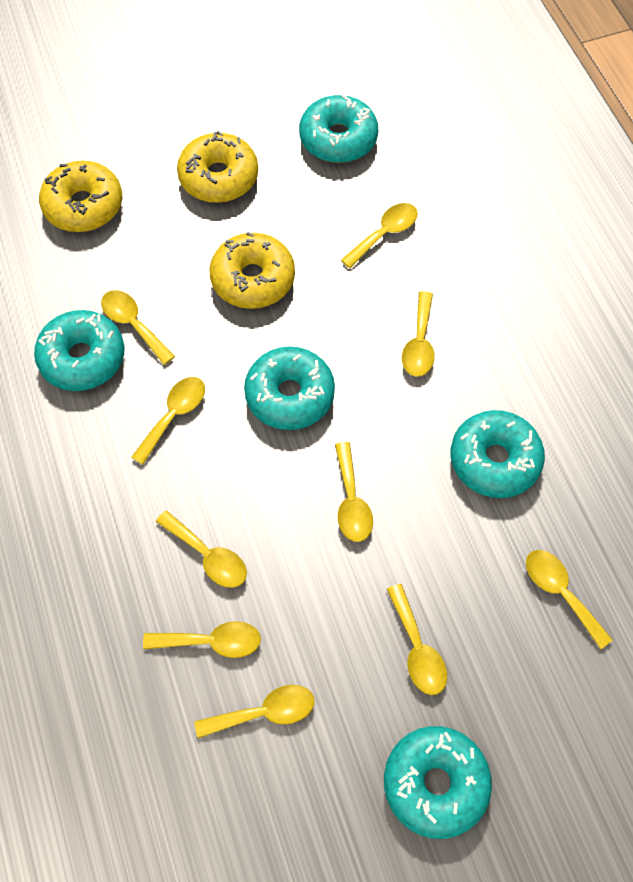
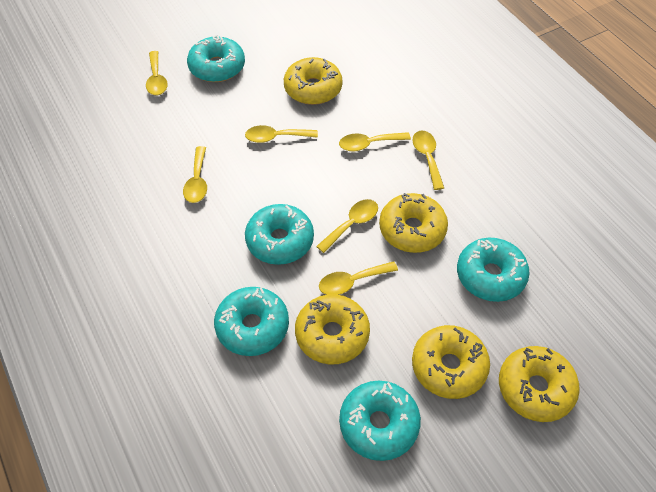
yellow donut: [39,161,122,232] [177,131,258,203] [209,232,295,309] = 3 -> [284,57,343,105] [295,294,370,364] [379,193,448,253] [412,325,490,399] [499,346,580,422] = 5
yellow spoon: [101,290,175,365] [131,377,205,465] [143,621,261,658] [156,510,247,588] [194,685,314,738] [335,442,373,542] [341,203,418,268] [387,584,447,695] [402,291,435,377] [526,550,613,649] = 10 -> [146,51,168,95] [183,146,207,203] [245,125,318,143] [316,199,378,253] [319,261,398,295] [339,132,411,152] [412,131,444,190] = 7

